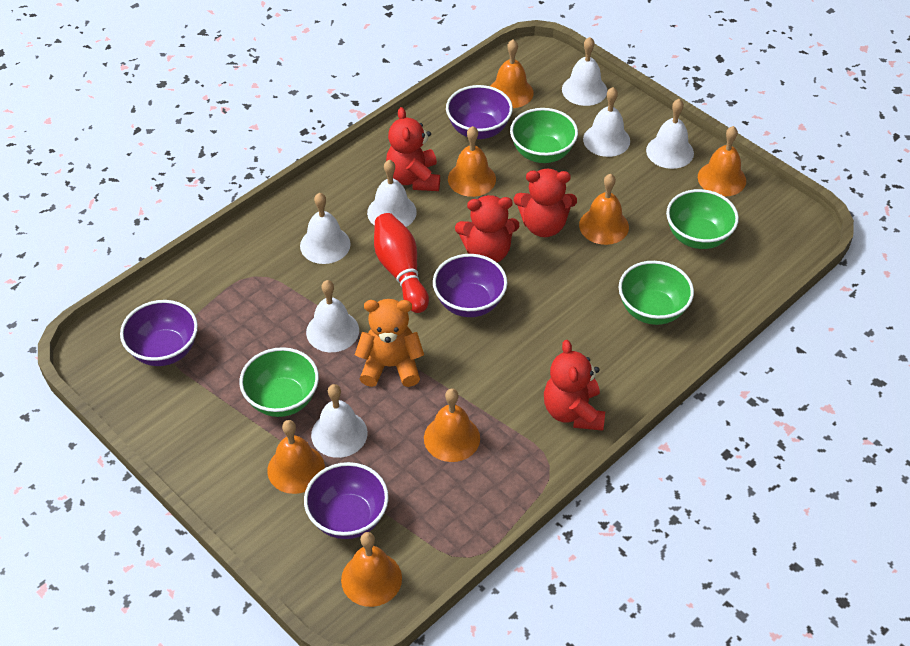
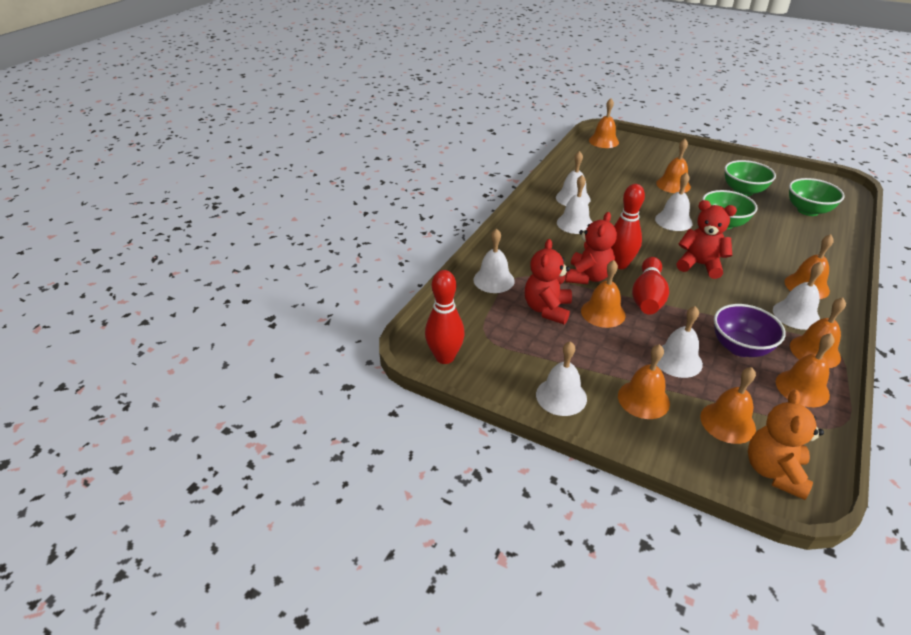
green bowl: [239,347,319,417] [510,108,578,163] [619,261,694,325] [666,189,739,249] = 4 -> [702,190,758,230] [724,160,776,196] [789,178,845,216] = 3
orange bell: [267,420,325,494] [341,532,402,607] [424,389,480,462] [448,126,496,197] [491,40,534,108] [579,174,629,245] [698,126,746,196] = 7 -> [581,260,625,328] [589,98,619,148] [618,344,670,419] [656,139,691,193] [700,367,756,444] [776,333,835,407] [784,234,834,299] [790,298,846,368] = 8
purple bowl: [120,300,198,366] [304,462,389,539] [433,254,508,317] [446,85,513,139] = 4 -> [714,304,786,357] = 1
red bowling pin: [374,213,429,313] = 1 -> [425,270,465,364] [611,184,645,269] [632,257,669,315] = 3
red teddy bear: [386,107,440,191] [455,195,519,262] [514,169,577,237] [544,340,605,431] = 4 -> [525,239,572,324] [565,212,617,284] [677,200,737,279] = 3

